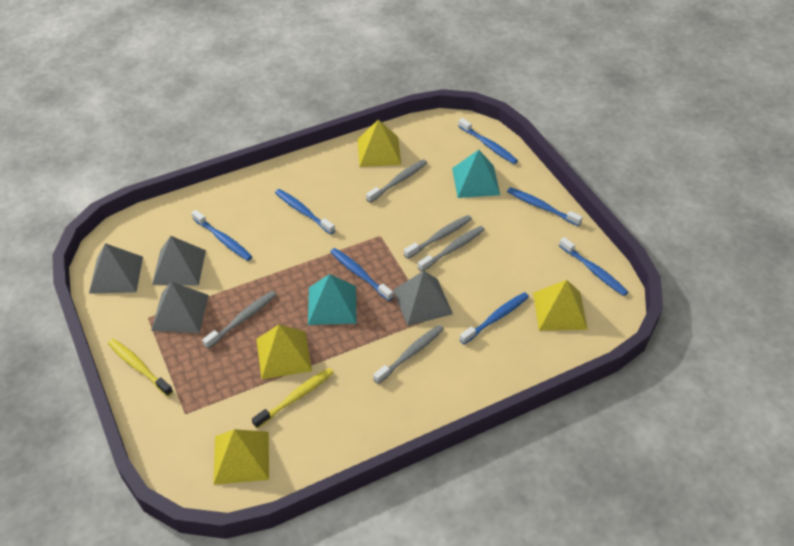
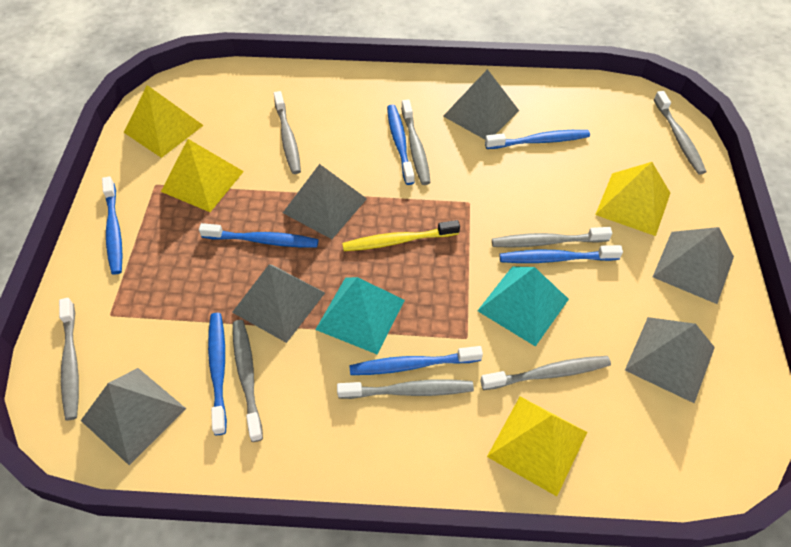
grey pyramid: [89,243,143,294] [151,282,209,333] [152,236,206,285] [393,271,453,326] = 4 -> [81,368,186,465] [232,264,325,343] [283,164,367,239] [443,69,519,139] [625,317,715,403] [653,227,734,304] = 6
grey toothbrush: [202,291,276,349] [366,159,427,203] [373,325,444,384] [404,215,472,259] [418,226,485,272] = 5 -> [59,298,79,421] [233,320,263,442] [274,91,301,174] [337,380,474,399] [401,99,431,185] [480,356,611,390] [492,227,612,248] [654,91,707,175] = 8
yellow toothbrush: [108,339,173,396] [252,368,334,429] = 2 -> [342,220,460,251] = 1

